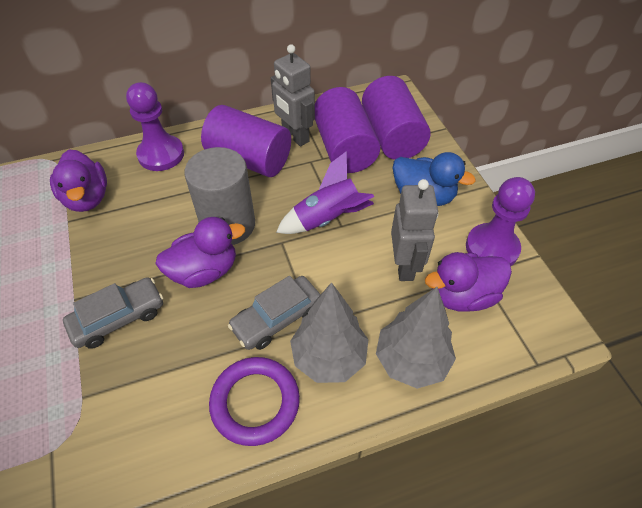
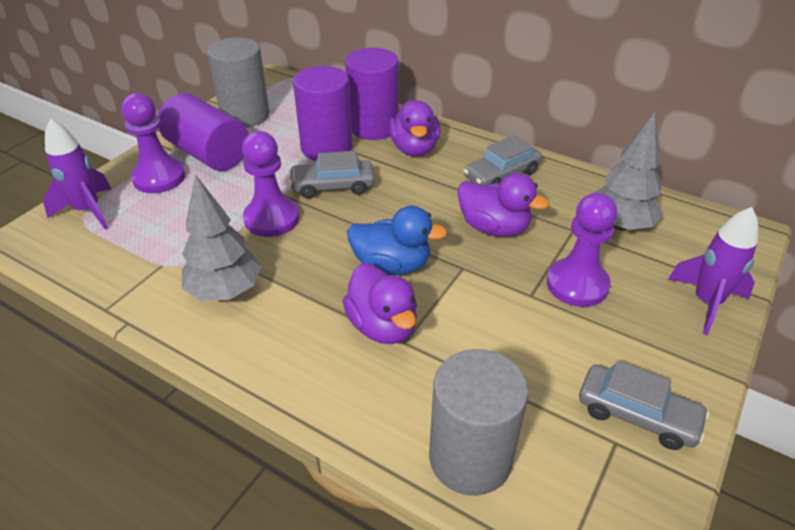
grey car: [63,277,163,349] [228,276,321,350] = 2 -> [289,151,375,199] [463,135,542,185] [579,360,709,450] = 3
grey cylinder: [184,147,255,245] = 1 -> [207,37,270,128] [429,349,529,496] = 2
grey robot: [271,44,315,146] [391,179,438,281] = 2 -> none = 0
purple pawn: [126,82,184,171] [466,177,535,266] = 2 -> [121,93,185,193] [242,131,299,237] [547,193,617,307] = 3
purple ring: [209,357,300,446] = 1 -> none = 0
purple rocket: [276,151,374,234] = 1 -> [43,119,111,229] [668,207,759,335] = 2

